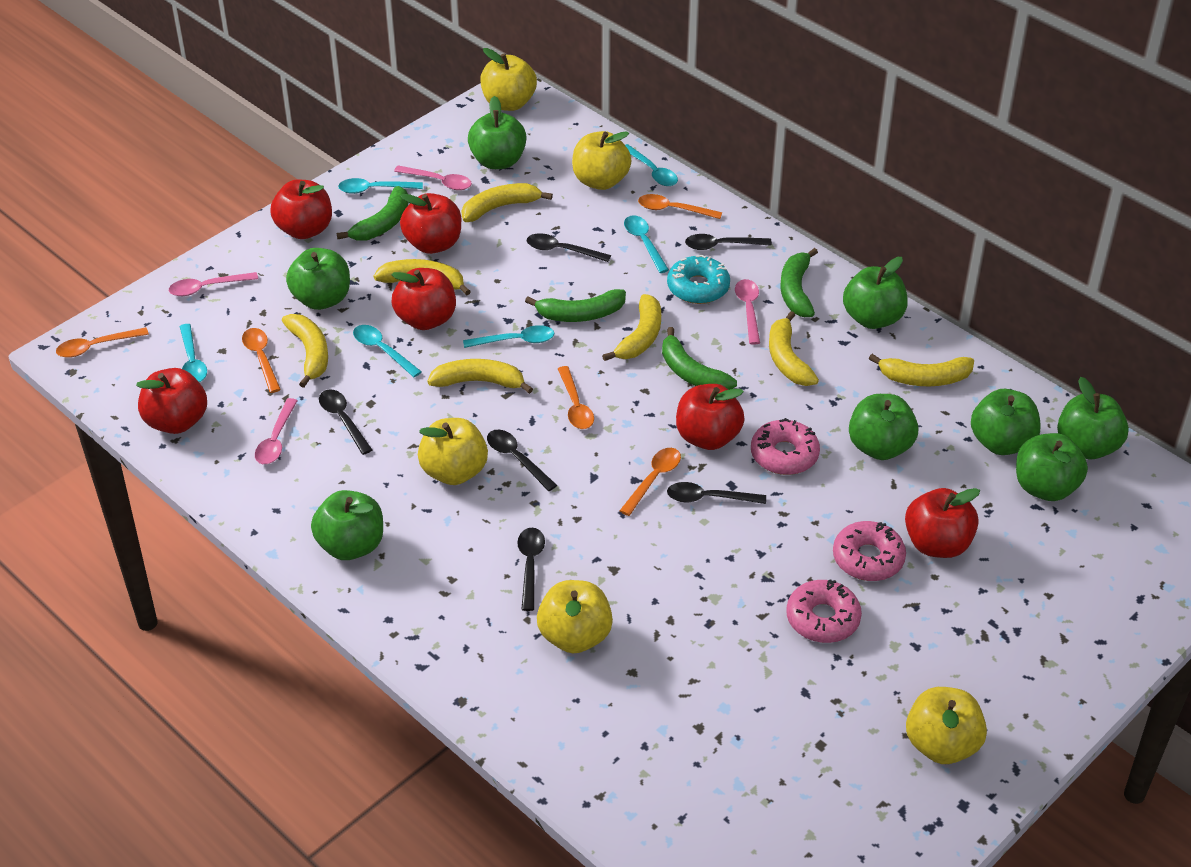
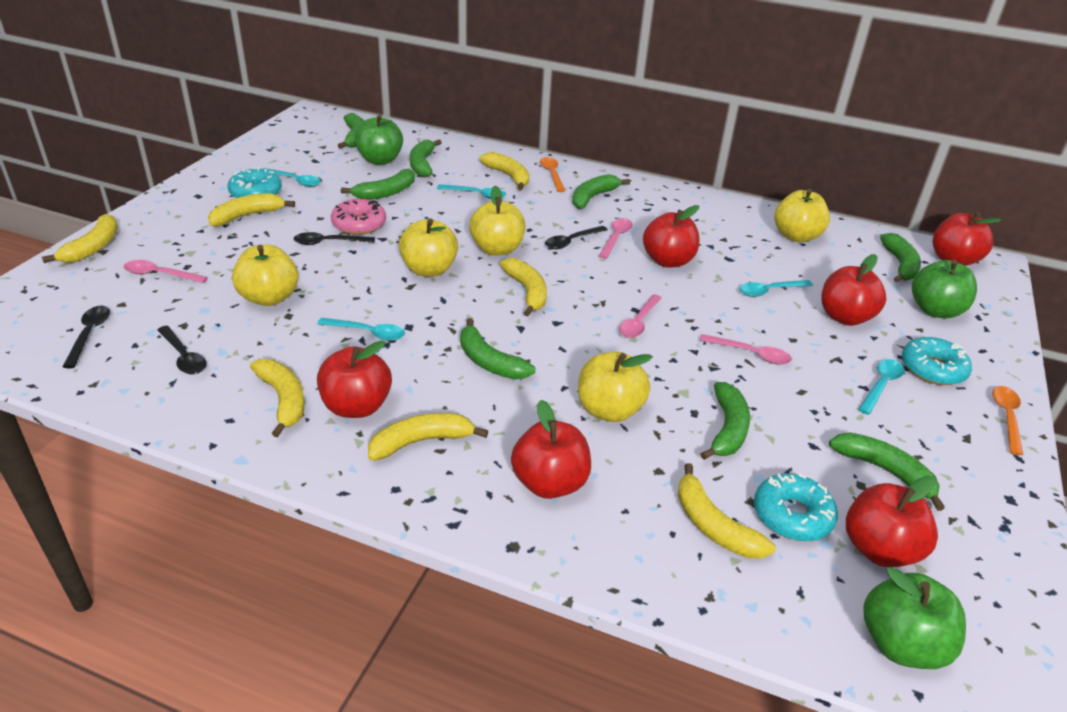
black spoon: [319,390,372,455] [487,430,557,491] [517,528,545,611] [527,233,611,262] [667,482,766,504] [685,234,772,250] = 6 -> [63,306,110,368] [158,326,207,374] [294,232,375,245] [545,226,608,249] = 4
green apple: [286,248,350,310] [311,490,383,560] [468,96,527,169] [843,257,908,329] [849,394,918,460] [971,389,1041,455] [1016,433,1088,501] [1057,377,1129,459] = 8 -> [354,114,403,165] [863,567,966,669] [912,260,977,318] = 3
green banana: [337,186,408,241] [525,289,626,322] [662,327,737,390] [780,248,818,317] = 4 -> [338,113,364,149] [341,169,415,200] [410,139,442,177] [460,318,536,379] [572,174,630,209] [701,382,750,460] [829,432,945,511] [880,233,921,282] = 8
orange spoon: [56,327,149,358] [242,328,281,393] [558,366,594,429] [620,448,681,516] [638,194,722,219] = 5 -> [540,157,565,192] [992,386,1023,455] = 2
pink donut: [751,418,820,475] [786,579,862,643] [833,521,906,581] = 3 -> [331,199,386,235] = 1
turquoise donut: [667,254,730,304] = 1 -> [228,167,282,198] [754,473,838,541] [902,337,972,385] = 3
turquoise spoon: [180,324,207,382] [338,178,423,194] [353,325,422,377] [463,325,555,348] [624,215,669,273] [625,144,678,186] = 6 -> [263,168,321,187] [317,318,405,341] [437,184,506,199] [739,280,813,297] [858,359,905,415] = 5

